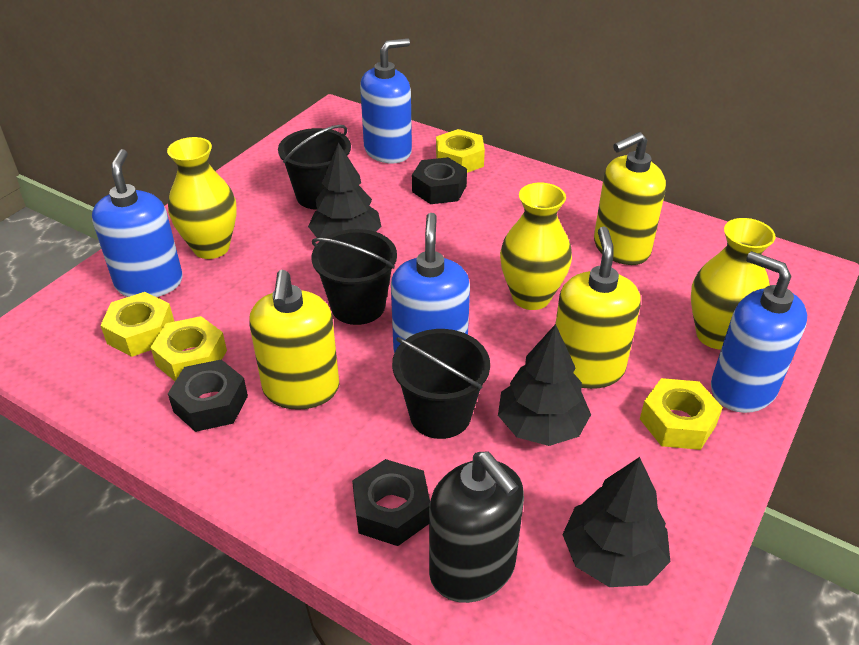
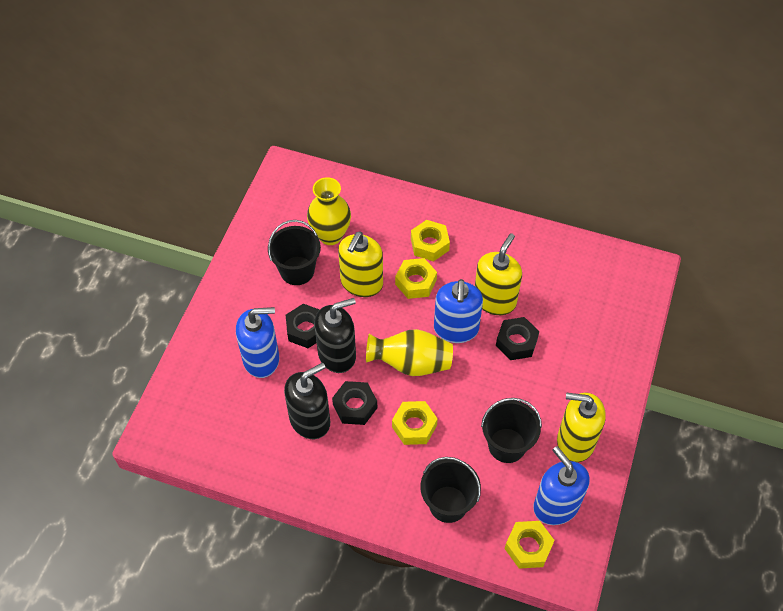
black soap dispenser: [429,451,524,603] = 1 -> [284,363,330,439] [314,298,356,373] = 2
black tree: [308,142,382,238] [498,324,591,446] [562,457,670,587] = 3 -> none = 0
blue soap dispenser: [92,149,183,297] [360,38,412,164] [391,213,470,353] [711,251,807,413] = 4 -> [236,307,279,378] [434,279,483,343] [533,446,590,525] = 3
yellow vase: [167,137,237,259] [500,183,572,310] [691,218,776,350] = 3 -> [307,177,351,245] [366,329,453,376] = 2

